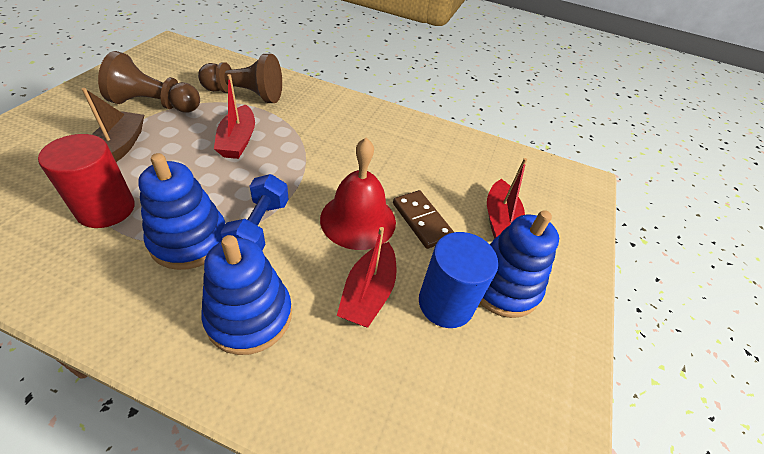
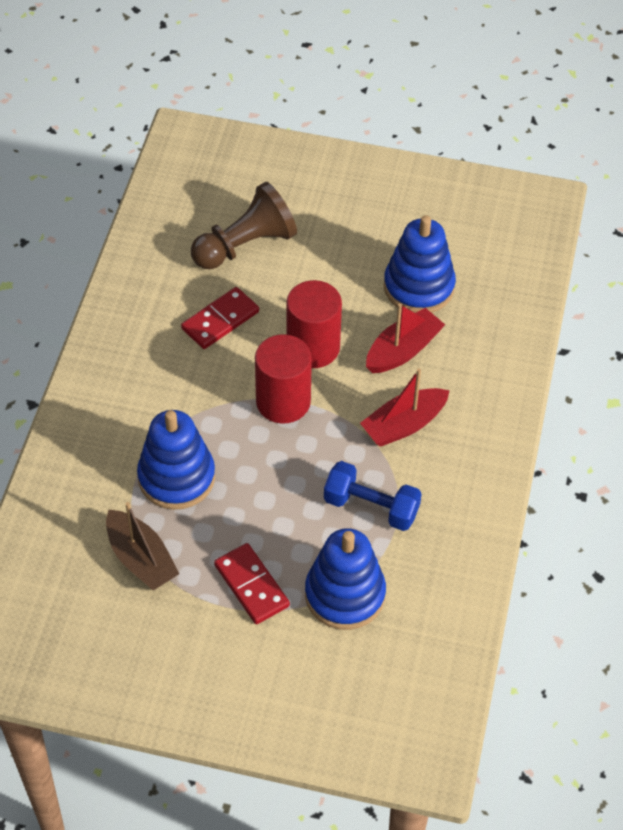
blue cylinder: [419,232,498,328] = 1 -> none = 0
brown domino: [393,190,454,249] = 1 -> none = 0
brown pawn: [98,51,200,112] [198,54,282,103] = 2 -> [191,182,297,269] = 1
red bell: [320,138,396,250] = 1 -> none = 0
red boat: [214,74,255,159] [337,227,397,328] [487,158,527,239] = 3 -> [360,368,450,447] [366,303,445,373] = 2
red cylinder: [38,134,135,228] = 1 -> [255,334,312,424] [286,280,342,368] = 2
red domino: none = 0 -> [181,287,259,349] [214,543,290,624] = 2

